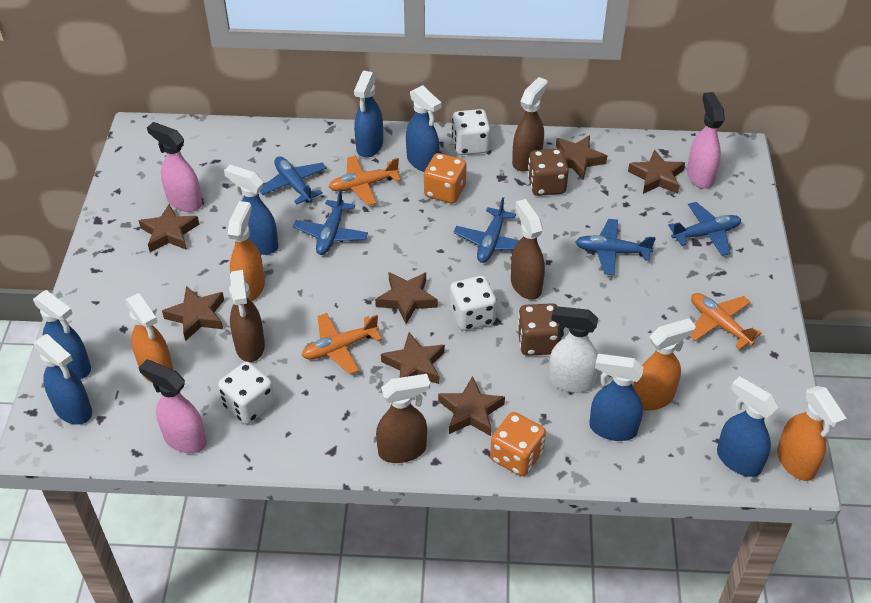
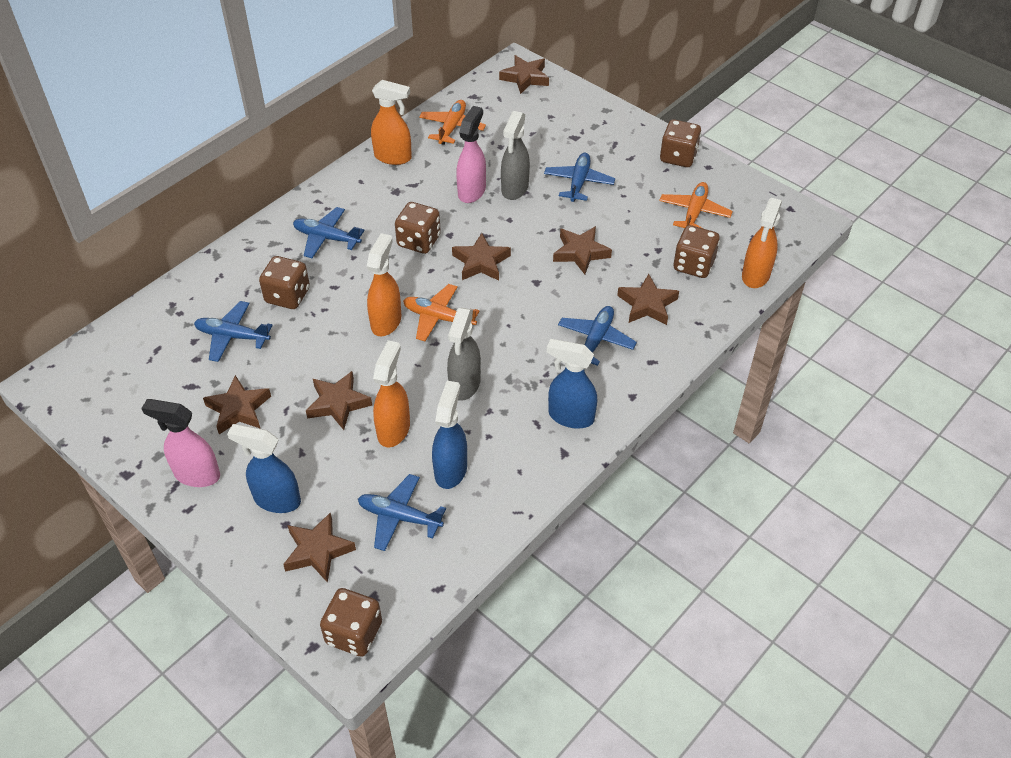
blue spray bottle: [33,290,91,379] [34,334,92,425] [224,165,278,255] [354,71,383,158] [406,85,442,172] [589,354,644,441] [717,376,778,477] = 7 -> [227,424,301,513] [432,381,467,489] [547,339,597,429] = 3
brown dice: [517,303,562,356] [528,149,569,196] = 2 -> [259,256,310,309] [320,588,382,657] [395,202,441,254] [660,120,701,167] [673,225,720,278] = 5
brown spray bottle: [229,270,265,362] [376,374,430,463] [511,199,545,300] [512,77,548,172] = 4 -> none = 0
grey spray bottle: none = 0 -> [447,308,481,401] [501,111,530,200] = 2
orange dice: [424,153,466,204] [490,412,546,476] = 2 -> none = 0
pink spray bottle: [139,359,207,453] [147,122,202,212] [687,92,725,189] = 3 -> [141,399,220,487] [456,106,486,203] = 2
white dice: [218,362,275,424] [450,276,497,331] [452,109,490,155] = 3 -> none = 0
white spray bottle: [549,306,599,393] = 1 -> none = 0

